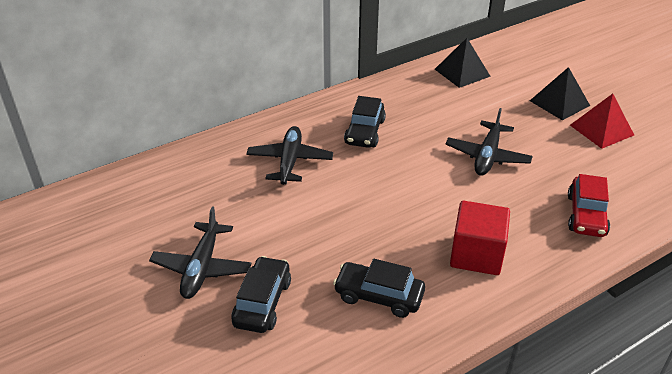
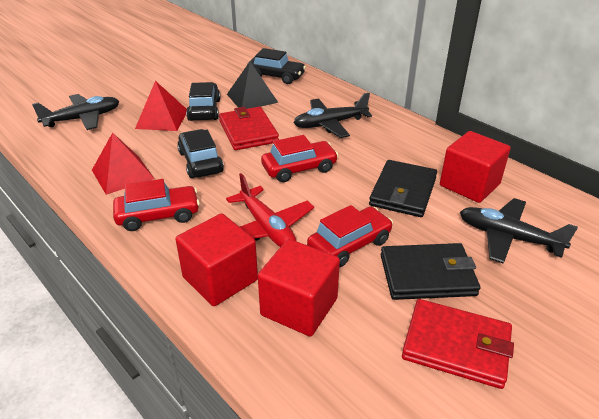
black pyramid: [435,38,491,88] [530,67,590,120] = 2 -> [227,62,278,109] = 1
black wallet: none = 0 -> [369,160,437,217] [381,243,480,300] = 2
red car: [568,174,610,237] = 1 -> [113,179,200,231] [261,135,338,182] [307,205,393,268] = 3
red cube: [450,201,510,275] = 1 -> [175,213,258,306] [258,239,340,336] [440,131,511,203] = 3
red plane: none = 0 -> [226,173,314,247] = 1
red pyramid: [570,94,634,149] = 1 -> [92,133,155,195] [135,81,187,131] = 2
red wallet: none = 0 -> [219,107,279,150] [402,299,514,389] = 2

